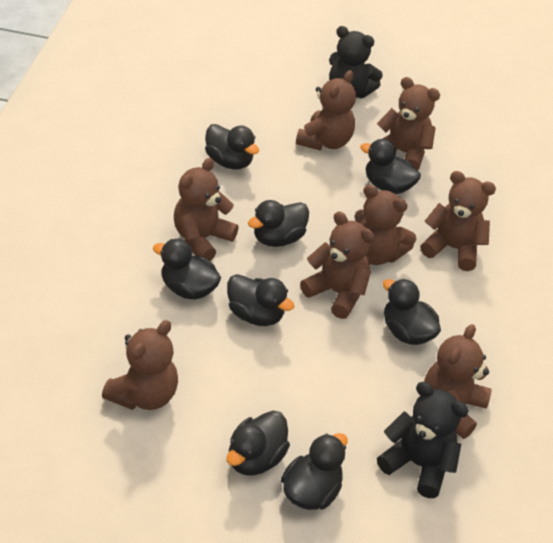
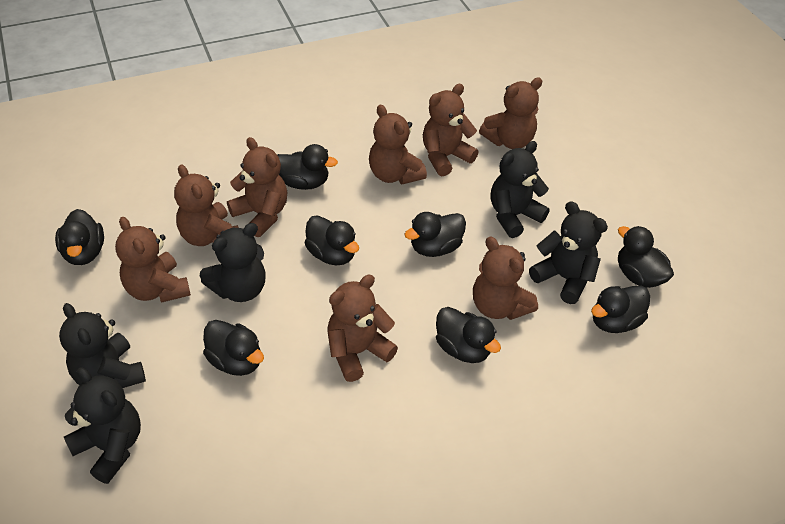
black teddy bear: [329,26,383,98] [377,382,468,498] = 2 -> [59,303,146,388] [64,368,141,484] [200,223,266,302] [491,141,550,238] [529,201,608,304] = 5

